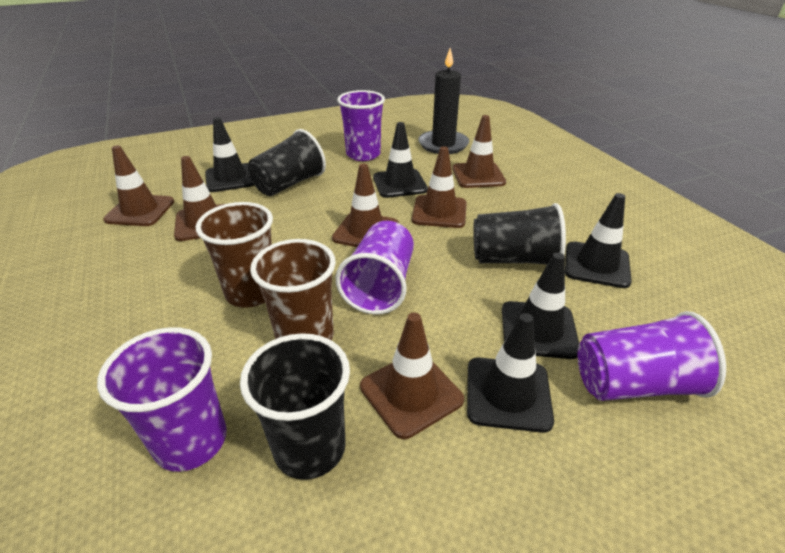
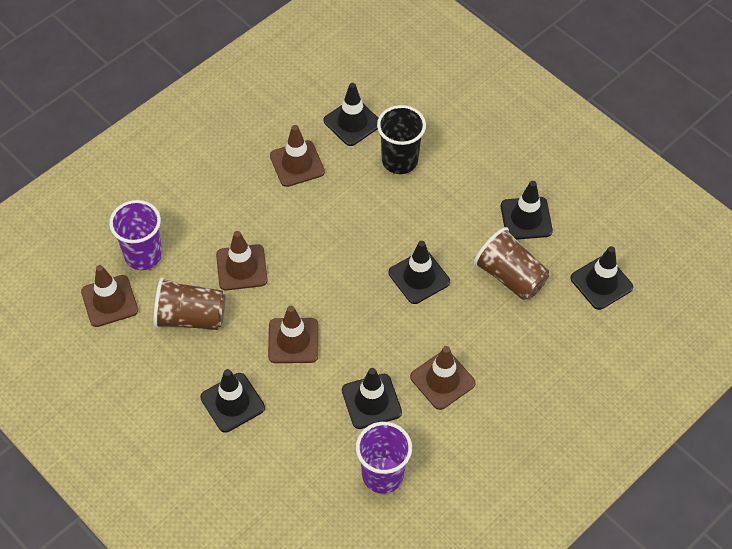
black candle: [418,48,469,154] = 1 -> none = 0
black cup: [240,333,350,480] [248,129,326,196] [473,203,566,264] = 3 -> [377,105,426,174] = 1
black traffic cone: [205,117,254,192] [373,122,428,198] [467,313,554,433] [502,252,579,359] [565,193,632,288] = 5 -> [200,369,265,433] [324,83,378,146] [342,368,402,429] [389,241,450,304] [501,181,553,240] [570,246,633,310] = 6
brown traffic cone: [103,145,174,226] [174,156,224,241] [332,164,399,247] [360,313,464,439] [412,146,467,228] [452,115,506,188] = 6 -> [81,265,138,327] [216,231,268,291] [268,306,318,363] [270,125,325,187] [410,346,475,410] = 5
purple cup: [97,327,227,472] [336,221,414,315] [337,90,385,161] [578,311,726,401] = 4 -> [109,200,162,270] [356,422,412,494] = 2

